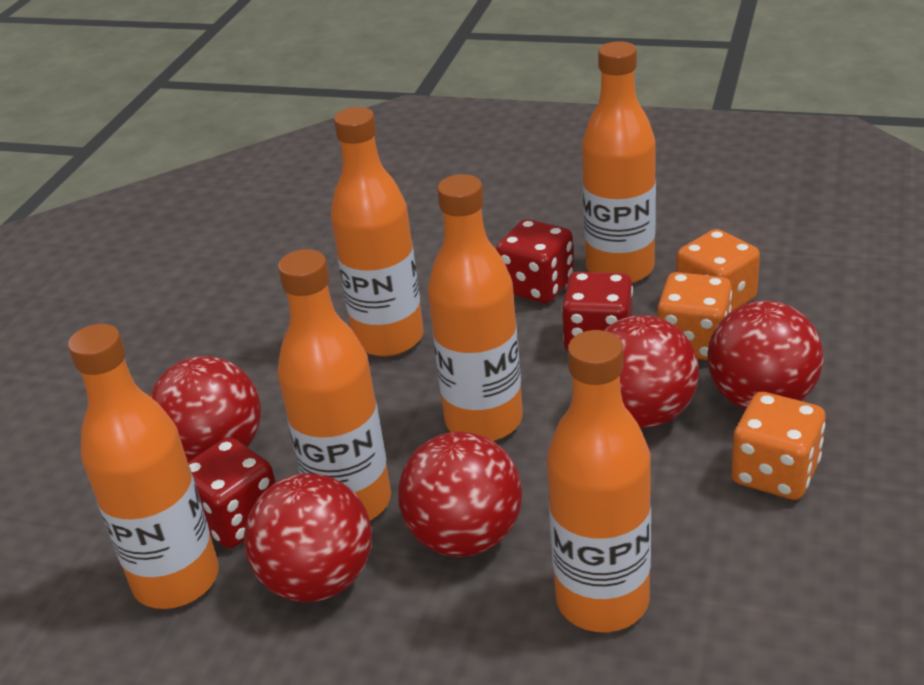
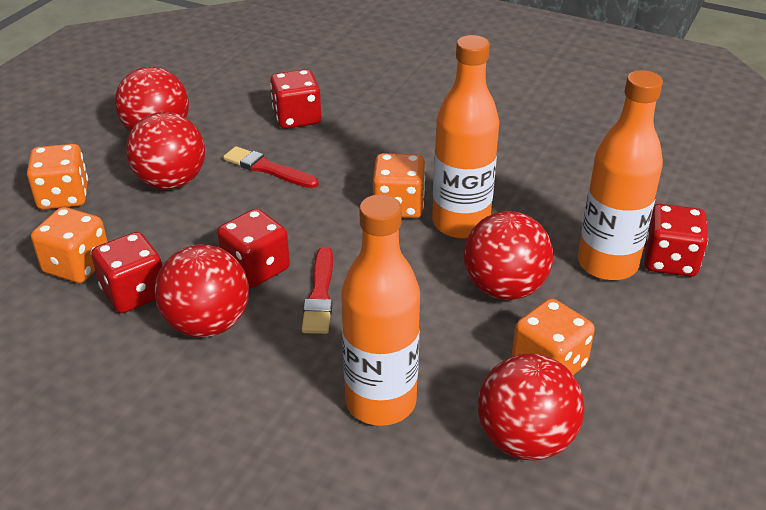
orange bottle: [68,324,219,609] [277,249,391,520] [331,107,424,357] [428,174,523,441] [547,330,651,632] [582,41,656,283] = 6 -> [341,194,420,426] [432,35,500,239] [578,70,663,281] = 3
orange dice: [657,272,732,360] [676,229,760,311] [731,392,825,500] = 3 -> [27,144,88,210] [31,207,108,283] [373,153,426,218] [512,298,595,375] = 4
red brush: none = 0 -> [223,146,319,188] [302,247,333,334] = 2
red dice: [188,437,276,548] [496,219,574,303] [562,272,633,352] = 3 -> [91,232,162,313] [217,209,290,288] [270,69,321,129] [645,204,708,277] = 4

